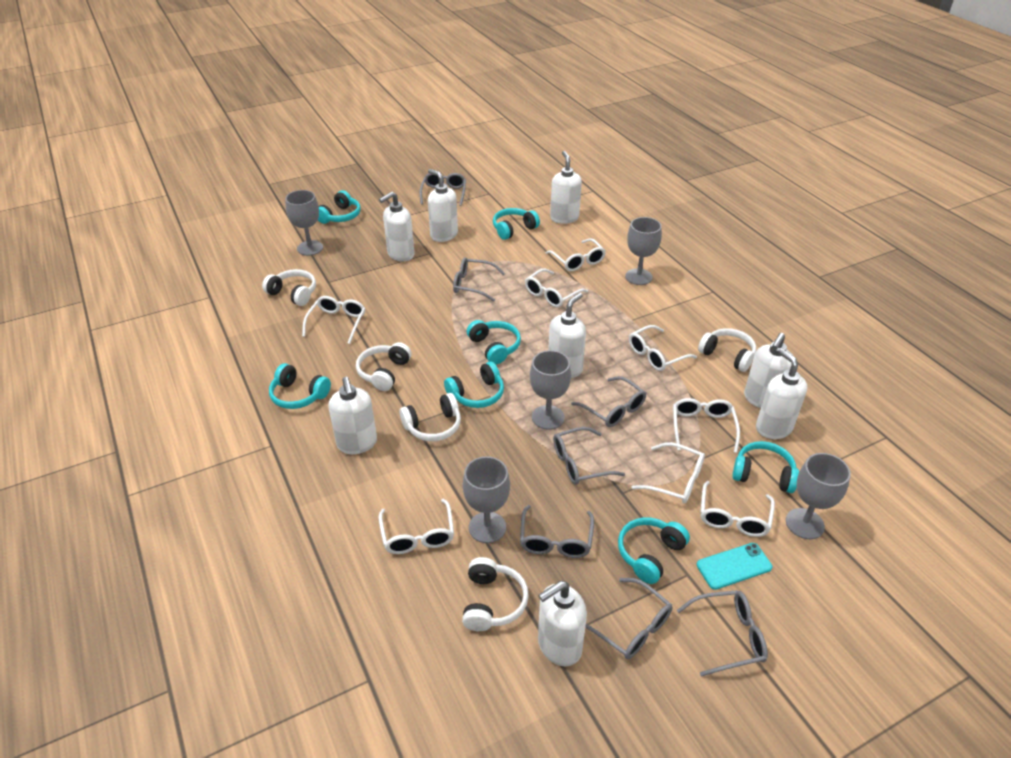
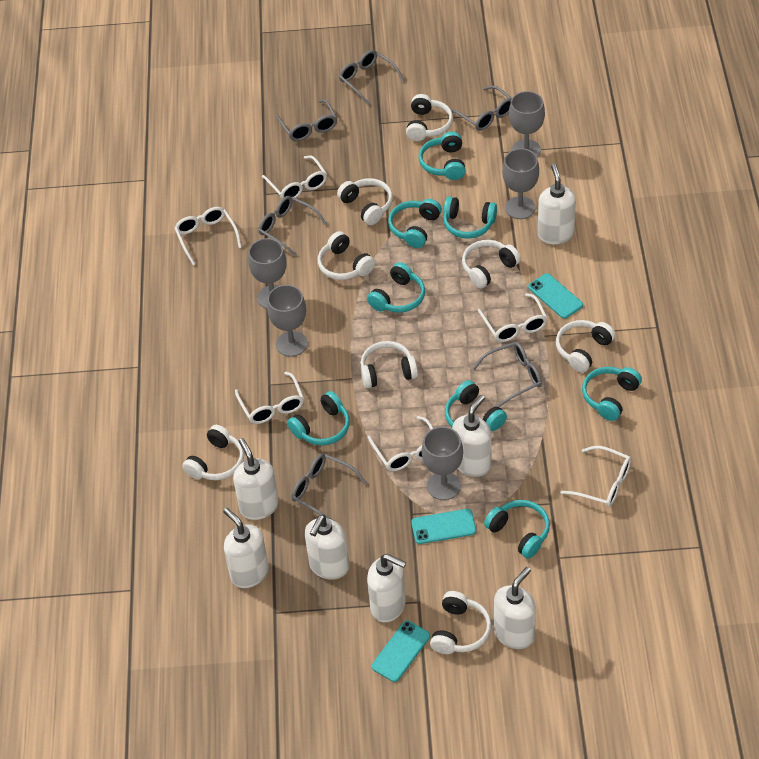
grey glasses: [420,173,466,206] [453,257,505,302] [520,505,594,558] [553,427,625,485] [571,376,646,427] [585,578,672,659] [677,590,768,677] = 7 -> [258,196,327,256] [275,99,337,141] [291,453,367,520] [339,50,404,105] [451,85,512,131] [472,342,542,407] = 6
turquoise headphones: [269,363,331,409] [318,190,361,224] [444,362,504,408] [467,320,521,365] [493,208,540,240] [618,517,690,584] [732,441,799,493] = 7 -> [287,391,350,445] [367,262,425,313] [388,199,442,248] [419,131,466,180] [443,196,497,239] [445,380,507,431] [484,500,550,559] [582,367,642,421] = 8
turquoise phone: [697,543,773,590] = 1 -> [371,621,430,682] [411,509,476,544] [528,273,583,319] = 3
white glasses: [302,296,365,344] [378,499,454,554] [525,269,588,307] [546,238,606,271] [629,325,697,371] [632,442,705,503] [673,398,740,453] [700,481,775,537] = 8 -> [174,207,242,265] [235,372,304,424] [262,155,327,199] [368,416,433,471] [478,293,548,342] [560,446,631,507] = 6
white headphones: [262,269,316,306] [356,342,411,391] [400,393,461,441] [462,557,529,631] [698,328,756,372] = 5 -> [182,425,244,480] [318,231,375,280] [337,178,393,225] [360,341,418,388] [406,94,453,141] [430,591,492,654] [462,240,521,289] [556,320,615,373] = 8
white soap dispenser: [329,377,377,454] [379,192,415,261] [428,169,458,242] [538,581,587,666] [548,293,586,378] [550,151,582,224] [744,333,793,408] [756,349,807,439] = 8 -> [223,508,269,588] [233,438,279,520] [305,514,349,580] [367,554,406,622] [452,395,492,477] [494,567,536,649] [538,164,576,244] = 7

